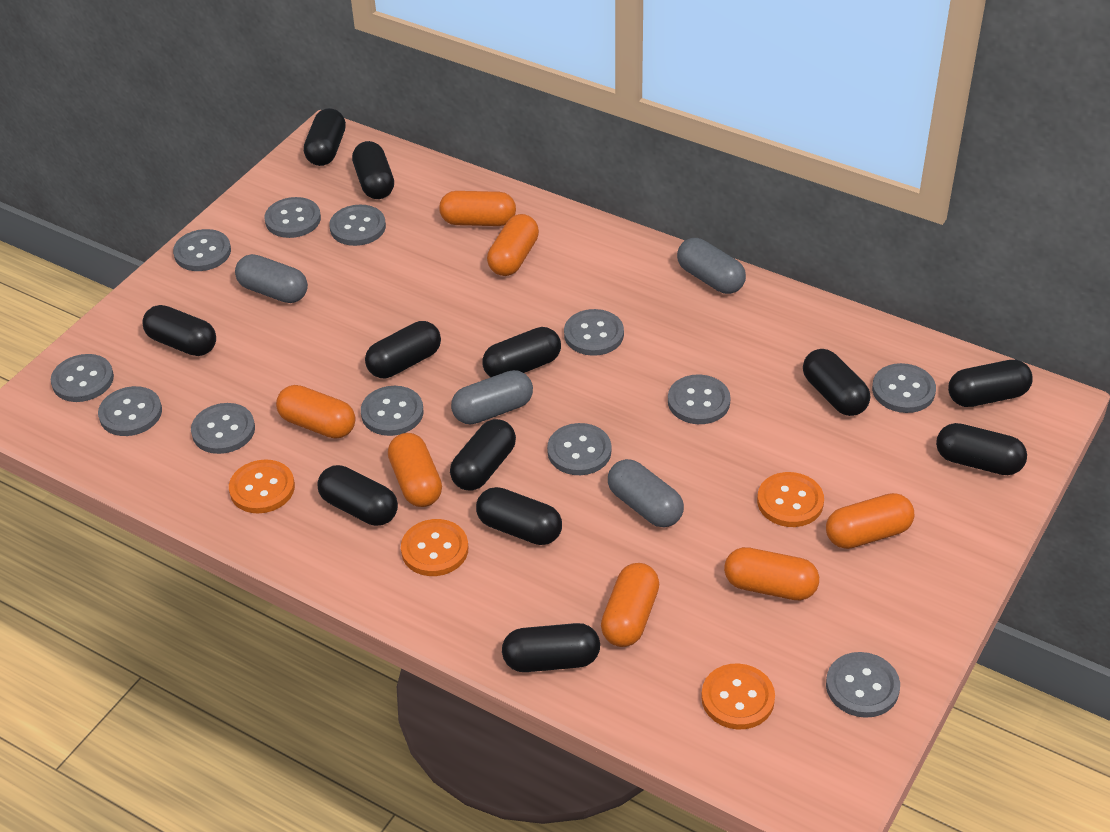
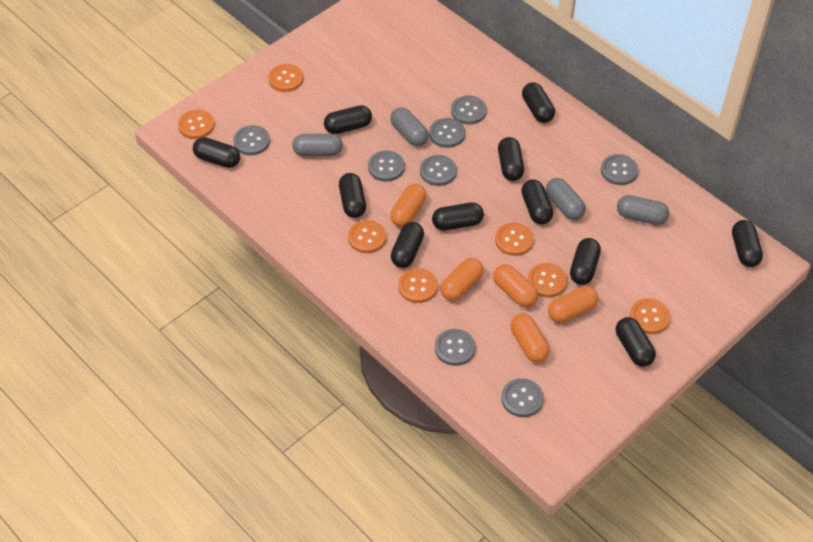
black capsule: [142,305,216,356] [304,108,346,166] [317,465,398,526] [352,141,394,199] [365,321,441,378] [450,419,516,491] [476,487,562,545] [483,327,561,377] [502,623,600,672] [803,349,870,416] [936,423,1027,475] [948,360,1033,407] = 12 -> [193,137,240,168] [324,105,372,134] [339,173,366,218] [391,222,424,268] [432,202,484,231] [498,137,524,181] [521,179,553,225] [522,82,555,123] [570,238,601,285] [616,317,656,367] [732,220,763,267] = 11
grey button: [51,354,114,402] [98,386,162,436] [173,229,231,271] [191,403,255,454] [265,197,321,238] [329,205,386,246] [361,386,424,436] [547,423,611,475] [564,309,624,356] [668,375,731,424] [826,652,900,718] [872,363,936,413] = 12 -> [233,125,270,155] [368,151,405,182] [420,155,457,186] [429,118,465,148] [435,329,476,366] [451,95,487,125] [501,378,544,417] [601,154,638,185] = 8
orange button: [229,459,295,513] [401,519,468,576] [701,663,775,730] [757,472,824,527] = 4 -> [178,110,215,139] [268,64,304,92] [348,220,387,253] [398,268,438,303] [495,223,534,256] [528,263,567,298] [629,298,671,334] = 7
orange capsule: [276,385,355,438] [388,433,442,507] [439,191,516,226] [487,214,539,276] [601,563,659,647] [724,547,819,600] [826,493,914,549] = 7 -> [390,184,426,227] [440,258,484,301] [493,264,538,307] [510,313,550,363] [548,286,598,323] = 5

